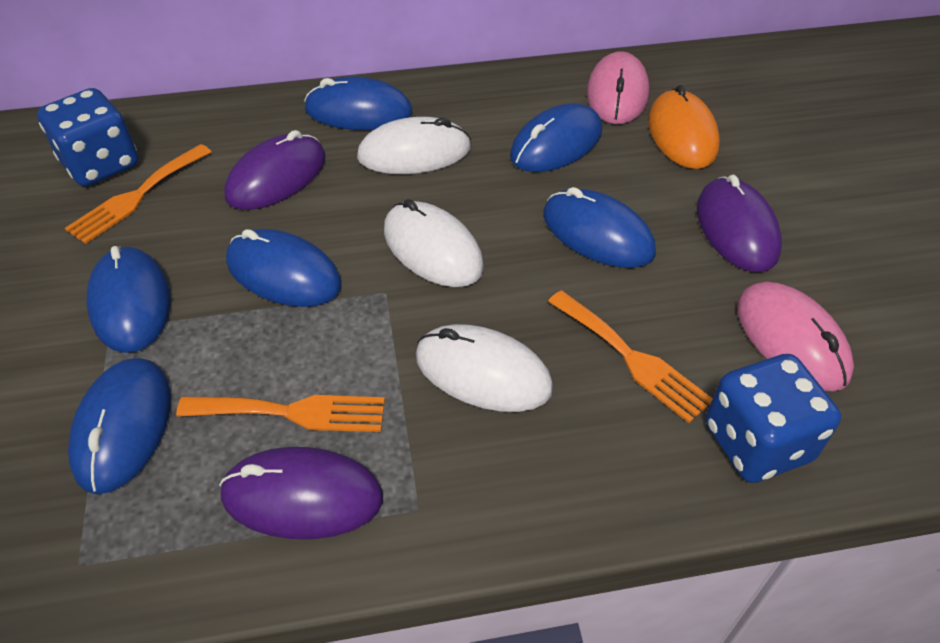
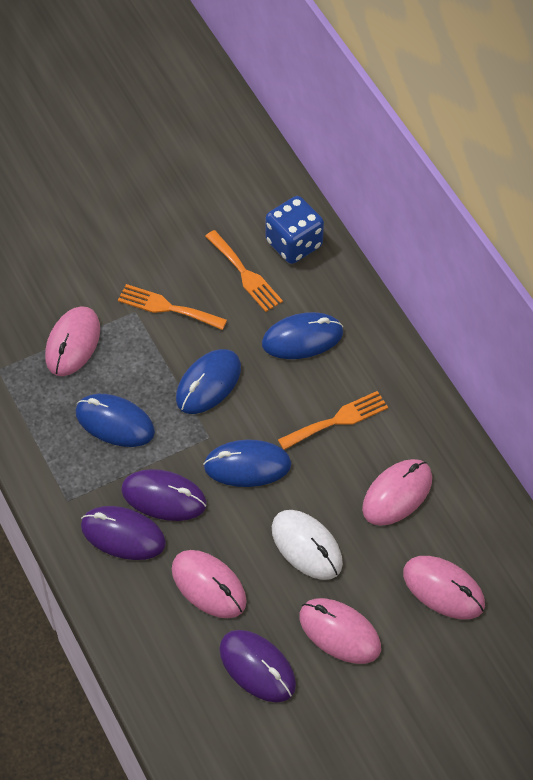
blue dice: [37,88,138,186] [706,354,841,483] = 2 -> [266,196,324,264] = 1
blue mouse: [68,358,171,494] [86,246,171,353] [226,229,341,307] [304,77,413,130] [510,103,602,172] [543,187,656,268] = 6 -> [75,394,155,447] [176,349,241,414] [203,440,292,487] [262,312,343,359] = 4
orange mouse: [648,85,720,169] = 1 -> none = 0
pink mouse: [587,51,649,124] [737,281,854,391] = 2 -> [45,306,100,376] [172,550,247,618] [299,598,381,664] [362,459,432,526] [403,556,485,619] = 5
white mouse: [357,117,471,174] [384,199,484,287] [416,324,553,412] = 3 -> [272,510,343,580] = 1

